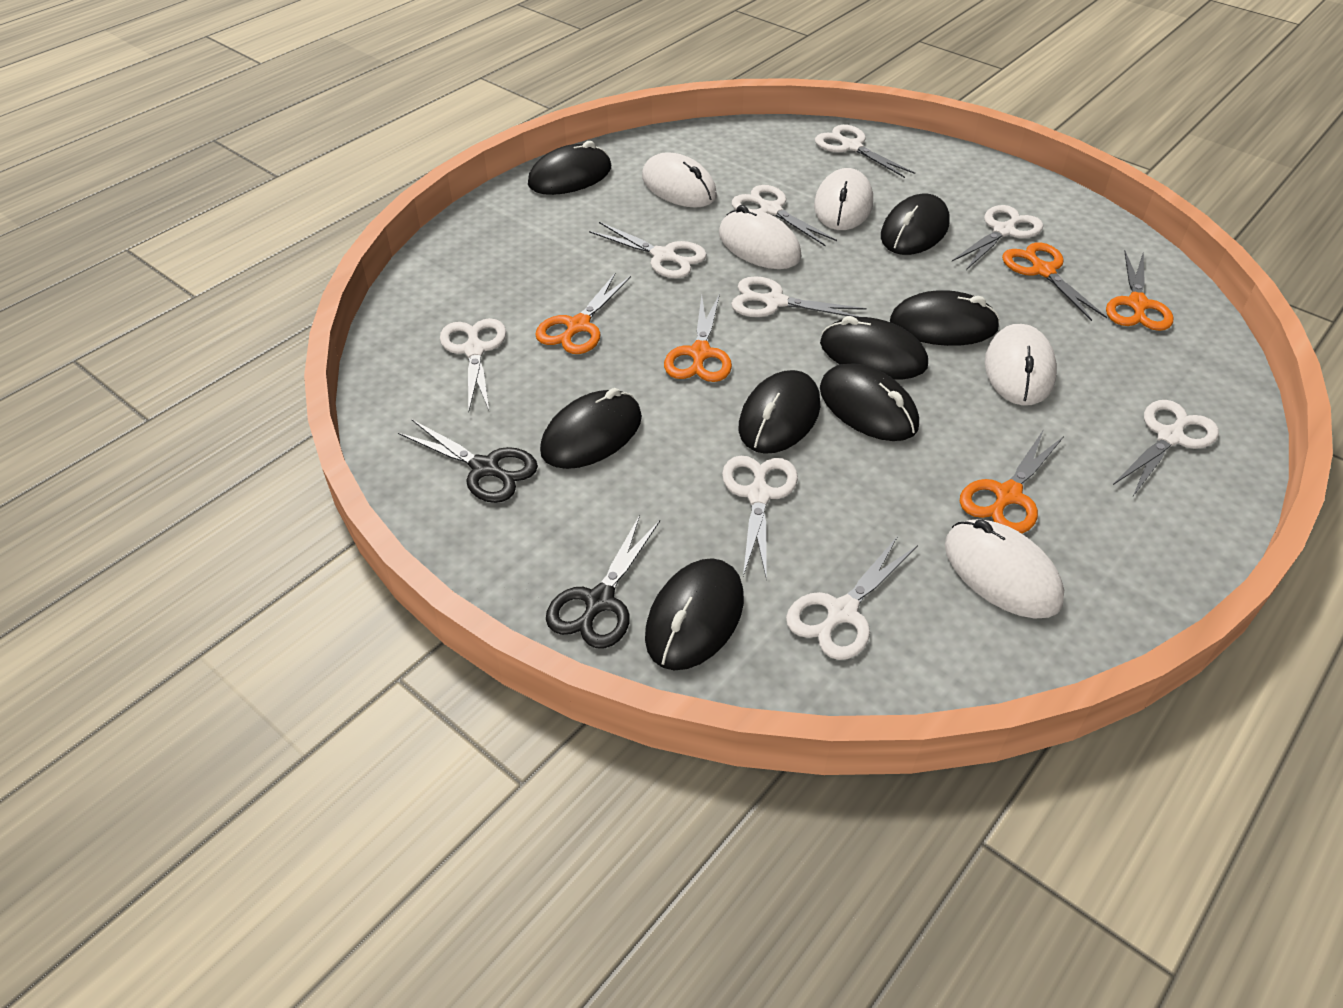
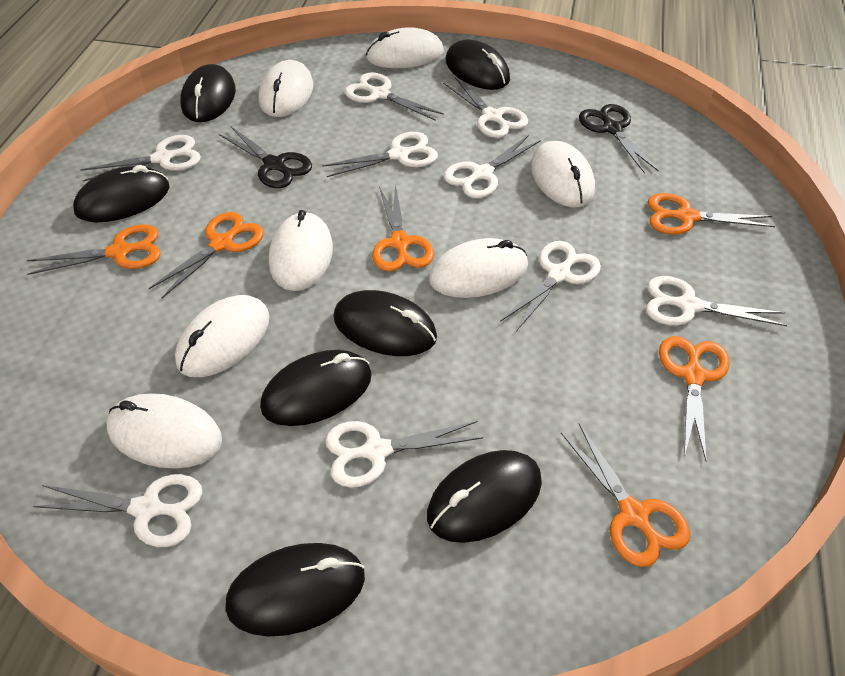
black mouse: [528,141,611,195] [540,388,642,469] [645,558,744,670] [739,370,820,454] [820,316,928,380] [820,363,919,441] [881,194,950,255] [890,290,1000,346] = 8 -> [73,165,170,222] [180,64,236,122] [225,543,365,636] [260,350,372,426] [334,290,437,356] [427,450,542,543] [446,40,510,90] = 7
orange scissors: [535,272,631,354] [664,294,732,382] [960,429,1064,534] [1002,243,1107,321] [1106,251,1173,331] = 5 -> [27,224,161,275] [148,212,264,298] [372,184,434,272] [561,424,690,567] [648,193,775,235] [659,336,730,461] = 6
white mouse: [642,152,717,208] [719,205,802,269] [814,168,873,230] [945,519,1064,618] [985,324,1057,406] = 5 -> [107,393,222,469] [175,295,270,377] [259,60,313,117] [269,210,333,291] [366,27,444,68] [429,238,528,298] [531,141,595,208] = 7

